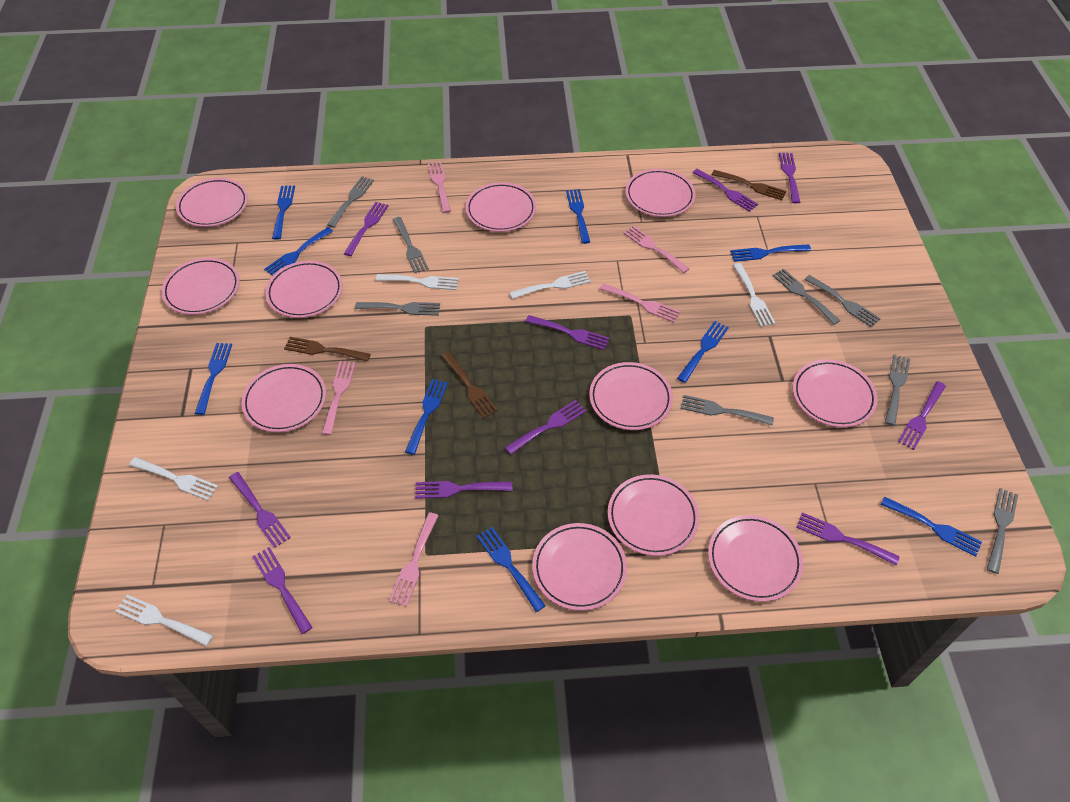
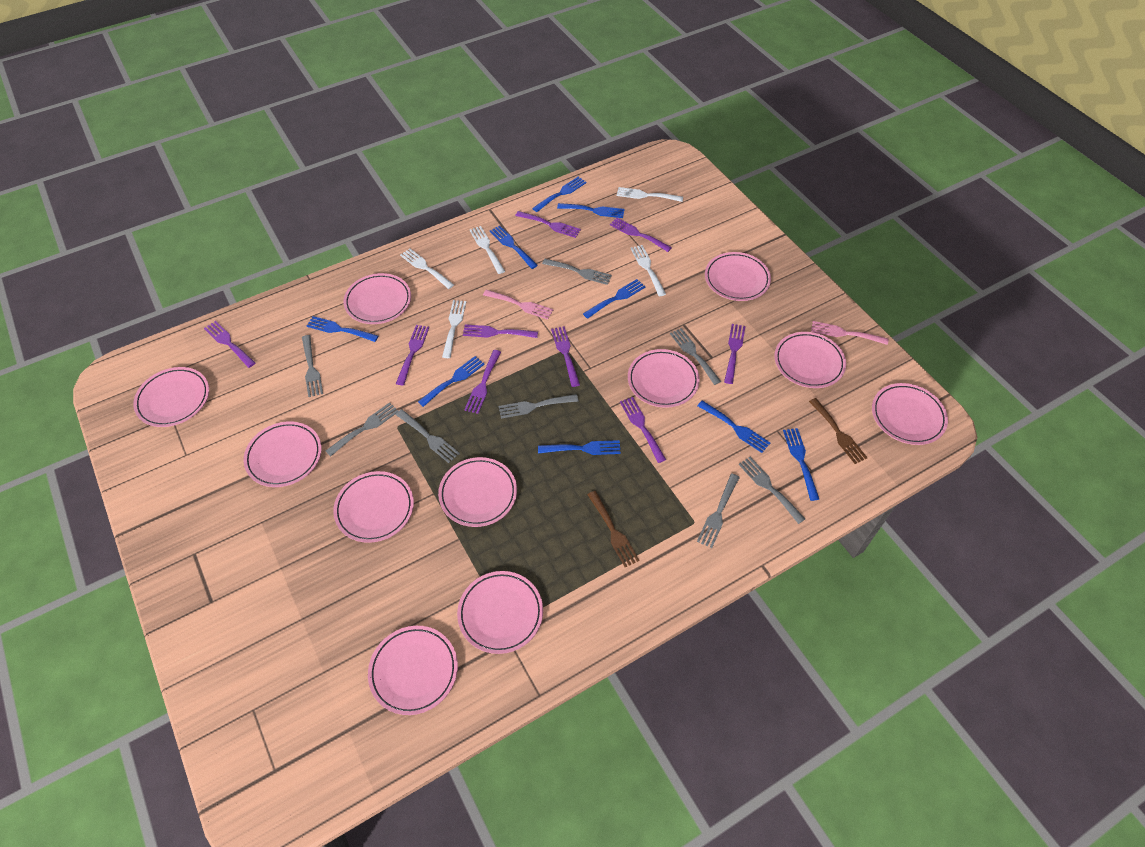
brown fork: [284,337,371,361] [441,352,498,418] [712,170,786,200] = 3 -> [587,491,639,567] [809,398,868,464] = 2
pink fork: [322,361,356,435] [389,512,439,607] [428,162,451,213] [600,283,680,322] [623,225,689,273] = 5 -> [483,290,553,319] [811,321,888,345] = 2
purple fork: [229,472,291,548] [252,547,313,634] [344,202,389,256] [415,481,512,499] [505,400,586,455] [525,315,609,350] [692,169,758,212] [779,153,800,203] [796,512,900,566] [898,381,946,450] = 10 -> [204,321,255,368] [396,325,429,385] [463,324,538,338] [464,350,501,414] [515,211,581,238] [551,326,580,387] [610,218,672,252] [620,397,666,463] [724,324,746,384] = 9

